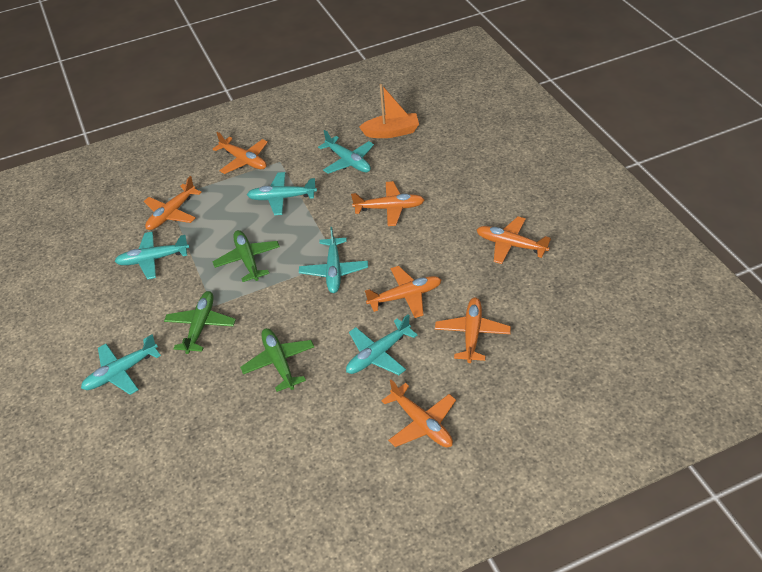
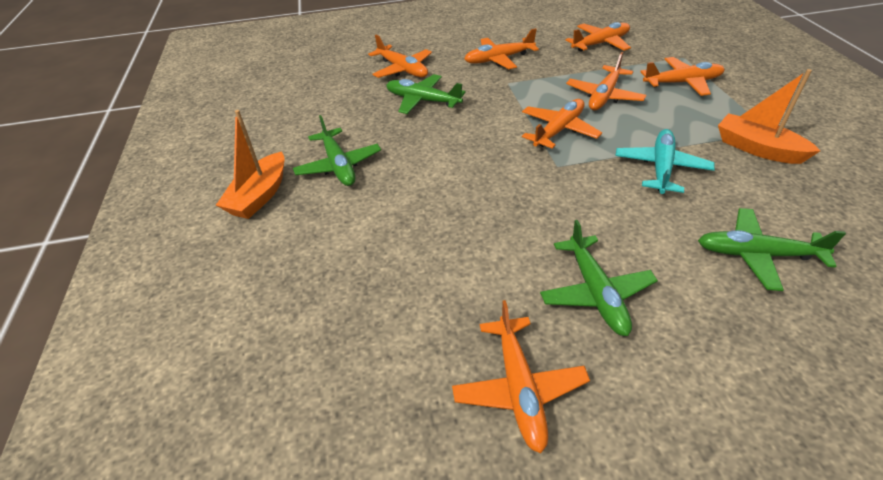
green plane: [164,291,236,354] [213,230,280,282] [240,328,315,392] = 3 -> [293,115,381,186] [386,74,466,114] [540,220,658,336] [698,208,846,291] = 4
orange boat: [359,84,419,138] = 1 -> [216,110,285,219] [718,69,820,164] = 2
turquoise plane: [81,334,161,395] [115,231,189,280] [247,172,317,215] [299,227,368,293] [318,130,374,174] [346,314,417,375] = 6 -> [615,129,715,194] = 1

